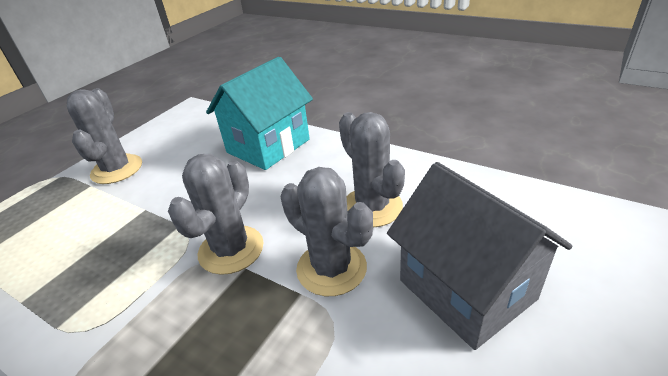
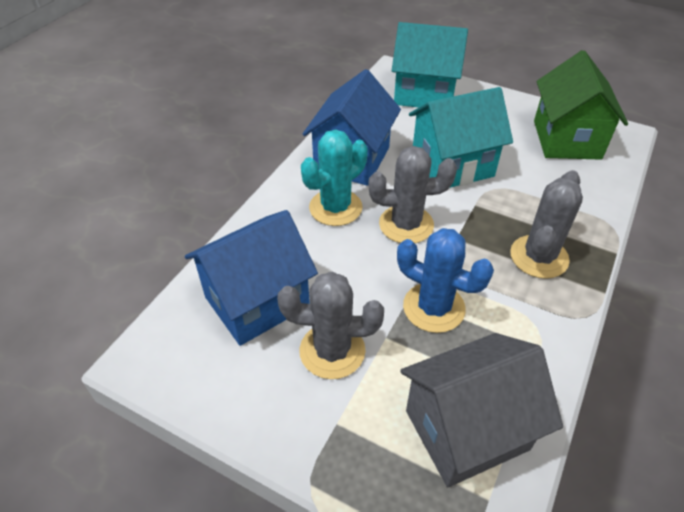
blue cactus: none = 0 -> [397,228,494,333] = 1
blue house: none = 0 -> [185,210,318,346] [303,69,401,186] = 2
green house: none = 0 -> [534,50,628,160] = 1
grey cactus: [67,88,142,184] [168,154,264,275] [280,167,373,296] [339,112,405,227] = 4 -> [277,272,384,379] [369,146,457,243] [510,170,583,279] = 3
turquoise cactus: none = 0 -> [301,130,368,226] = 1
turquoise house: [206,57,313,170] = 1 -> [392,22,468,108] [409,87,513,188] = 2

